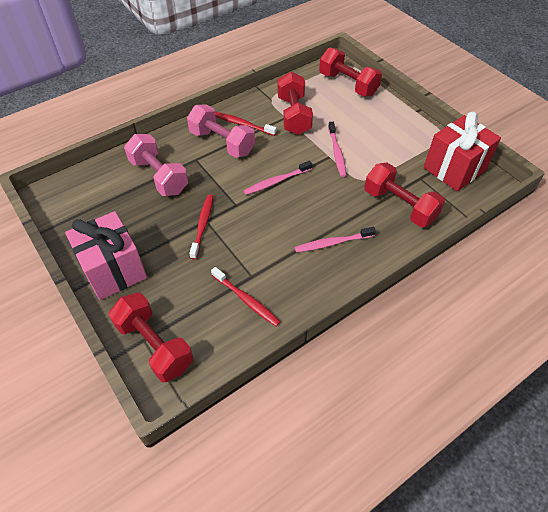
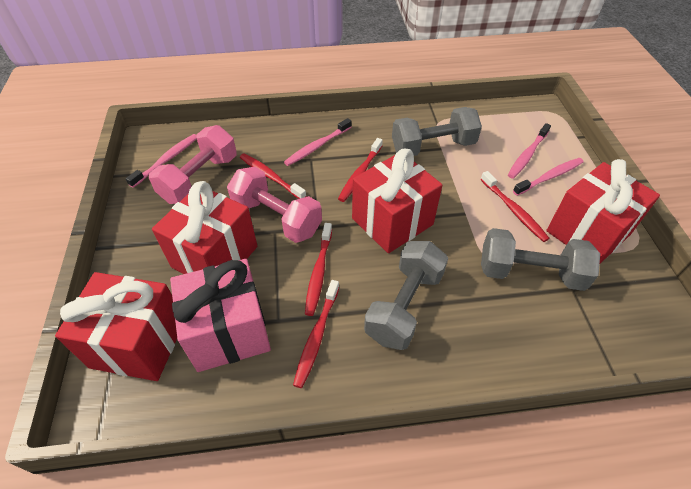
grey dumbbell: none = 0 -> [364,241,448,350] [392,107,482,156] [481,228,600,291] = 3
pink toothbrush: [243,161,312,195] [294,227,376,252] [328,122,347,177] = 3 -> [126,134,197,188] [284,118,352,166] [508,123,551,179] [513,158,583,196] = 4
red dumbbell: [109,293,193,382] [277,72,313,135] [319,47,382,97] [364,163,445,227] = 4 -> none = 0
red gift: [424,112,501,191] = 1 -> [55,272,177,381] [152,181,257,274] [352,148,442,253] [546,159,660,263] = 4
red toothbrush: [189,195,213,260] [211,267,280,326] [215,112,277,136] = 3 -> [240,154,306,199] [293,280,339,388] [305,223,332,316] [338,138,383,202] [480,171,550,242] = 5

